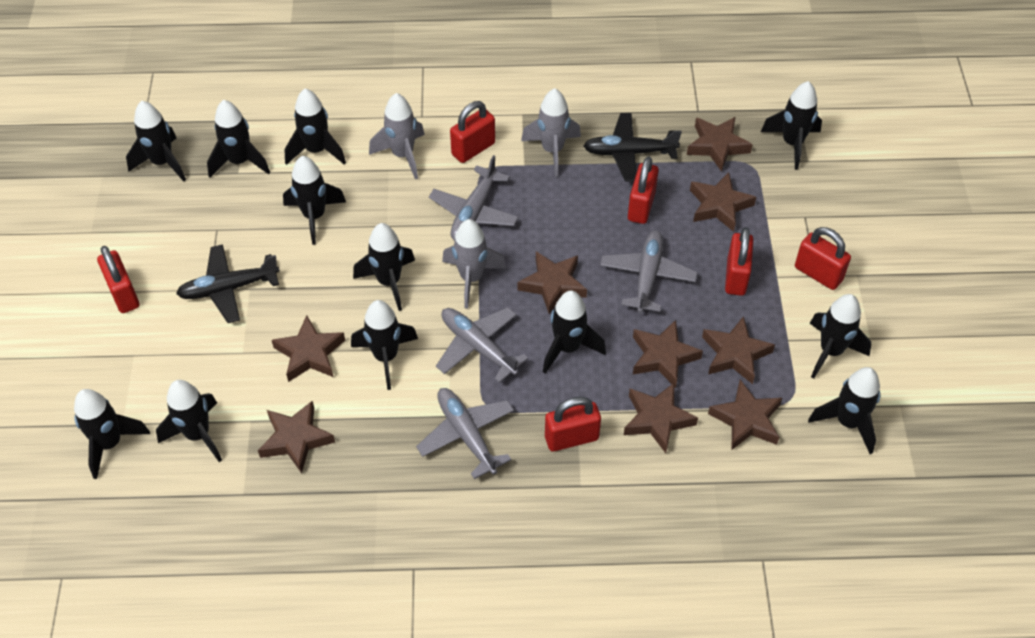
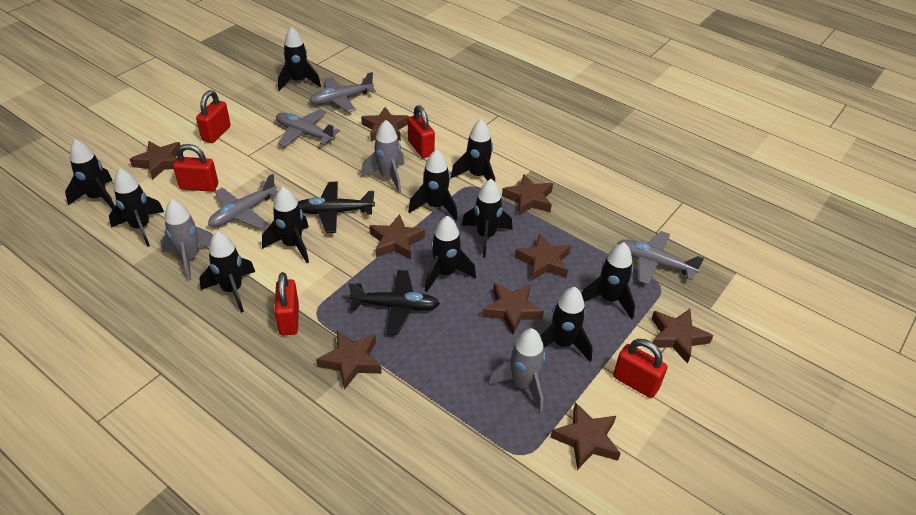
black rocket: [74,389,150,479] [126,101,186,182] [156,380,222,462] [207,100,270,177] [283,156,346,245] [285,88,346,165] [351,300,418,390] [353,223,415,311] [543,291,606,374] [761,81,822,170] [808,367,880,454] [810,294,871,378] = 12 -> [65,139,115,209] [109,169,164,247] [199,231,255,313] [262,187,309,263] [278,27,321,91] [408,149,458,221] [425,215,476,292] [451,119,495,182] [462,179,513,257] [540,287,593,362] [582,242,635,320] = 11
red padlock: [97,246,140,313] [450,101,495,163] [545,397,601,451] [628,157,659,224] [725,227,753,296] [795,227,851,290] = 6 -> [173,144,218,192] [196,90,231,143] [275,272,299,335] [408,105,435,158] [613,339,667,398] = 5

